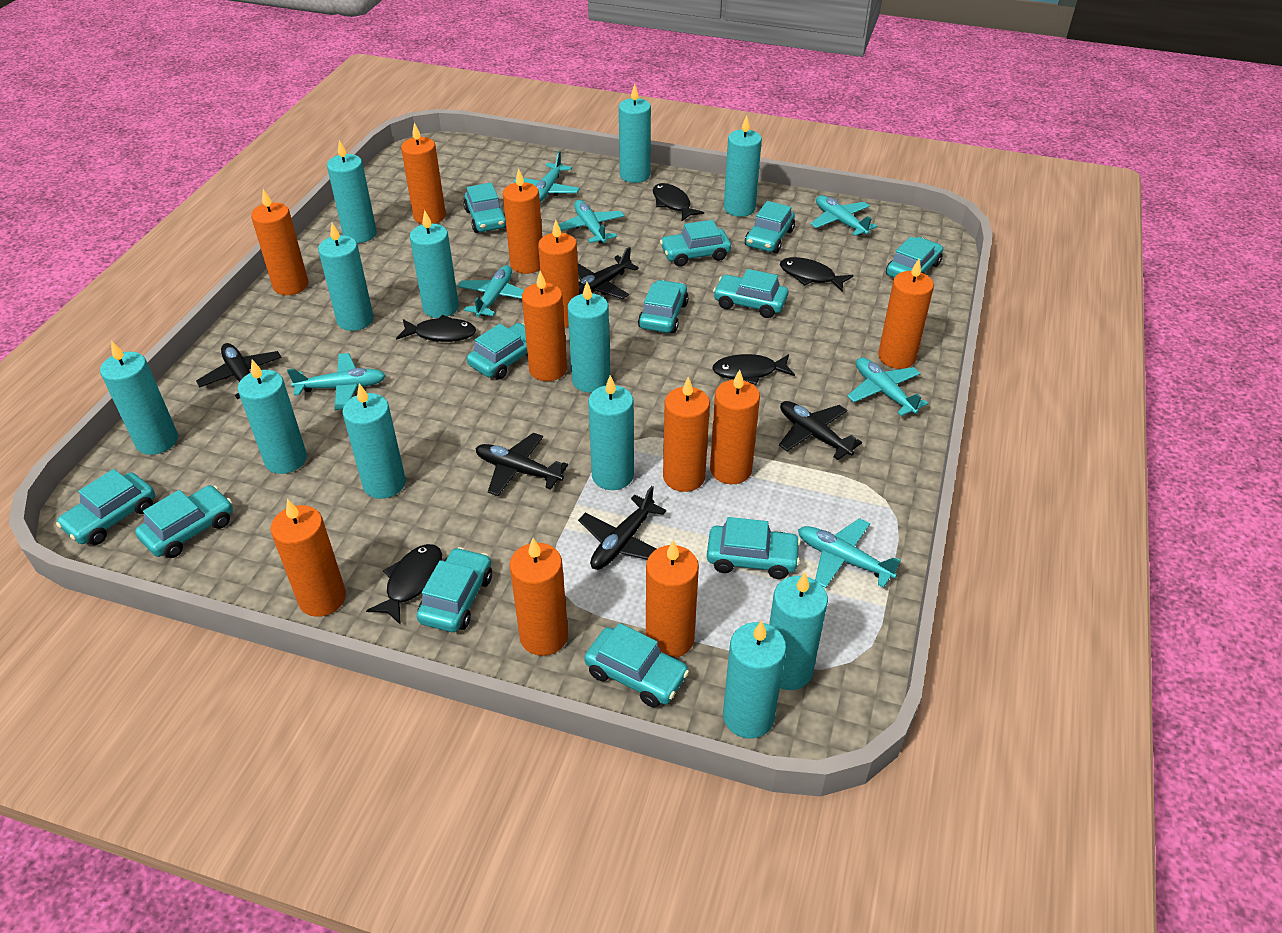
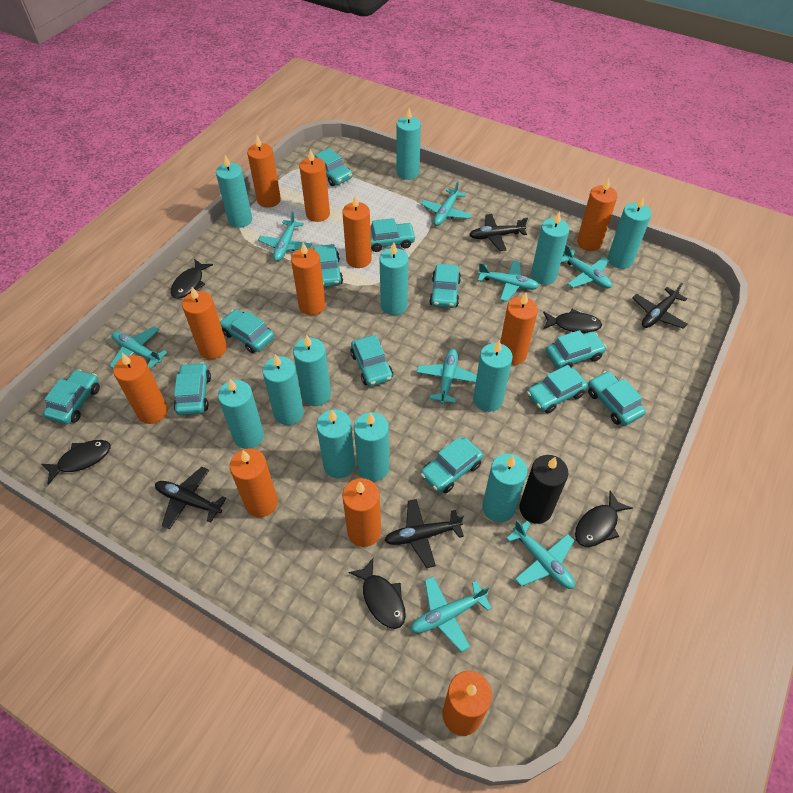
black candle: none = 0 -> [519,455,568,524] = 1
black plane: [196,343,282,399] [476,433,568,496] [578,247,639,299] [578,486,666,570] [779,401,862,460] = 5 -> [155,467,226,529] [384,499,464,568] [469,214,528,251] [632,283,688,329] = 4
turquoise plane: [287,353,386,410] [457,265,524,317] [513,151,580,202] [558,200,625,243] [798,518,901,588] [810,195,877,236] [847,357,928,416] = 7 -> [110,326,168,369] [258,211,312,261] [411,576,492,652] [416,349,477,404] [421,181,472,226] [478,260,539,301] [506,520,575,589] [561,245,612,288] = 8

